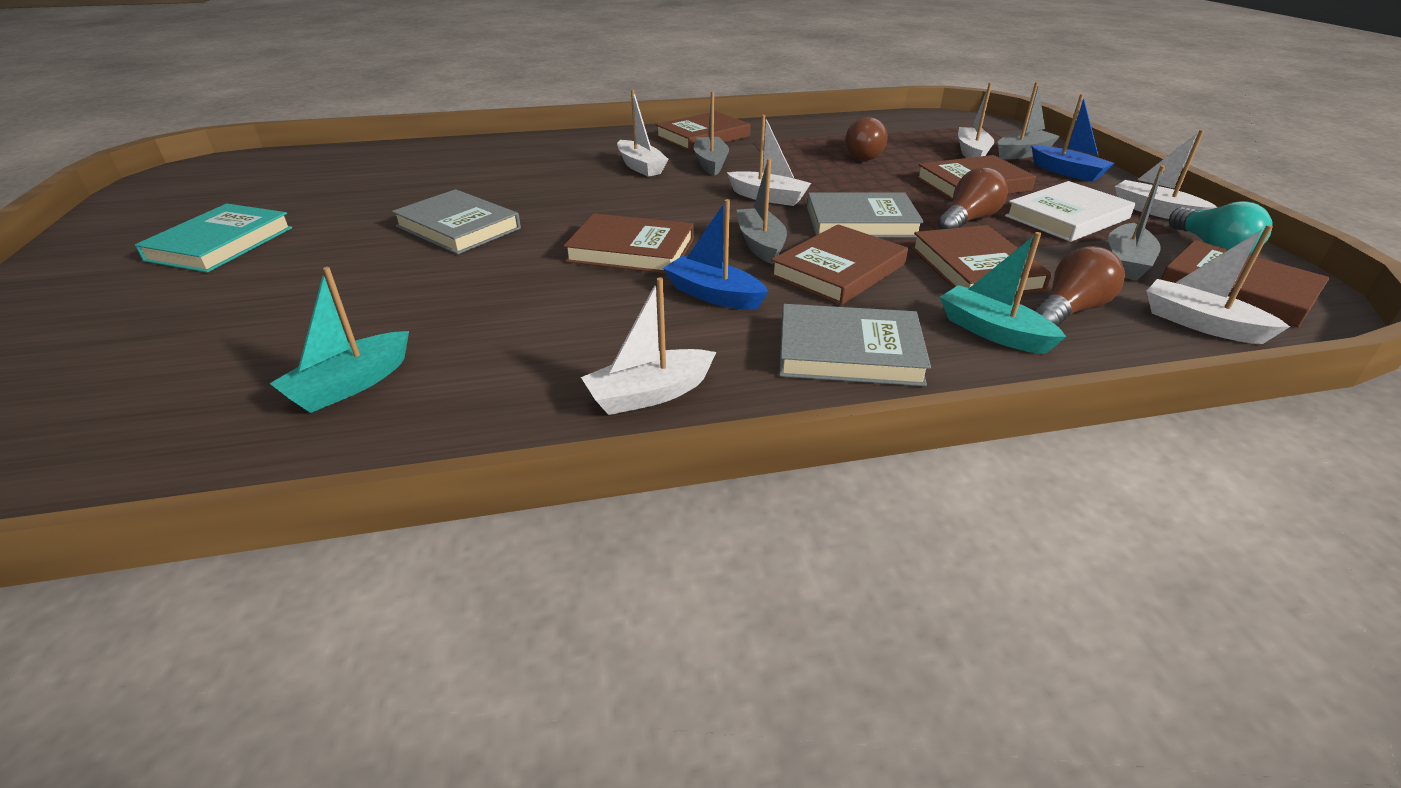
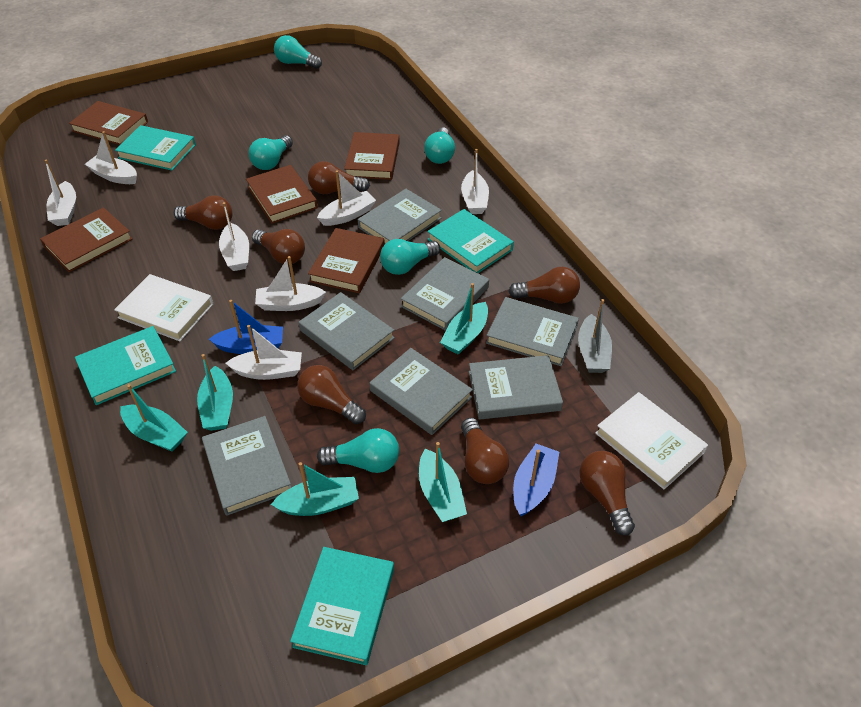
brown book: [564,213,694,274] [655,111,751,151] [770,224,908,305] [911,225,1052,294] [916,155,1036,201] [1161,240,1330,327] = 6 -> [40,207,133,272] [69,101,148,145] [246,165,318,224] [308,228,385,293] [344,132,400,180] = 5
brown light bulb: [845,117,887,161] [938,167,1008,229] [1033,246,1125,326] = 3 -> [174,195,233,230] [252,229,305,264] [297,365,366,424] [308,161,370,194] [461,418,509,484] [508,267,580,304] [579,451,635,536] = 7
grey boat: [694,91,729,176] [737,158,787,264] [998,82,1060,159] [1108,165,1166,280] = 4 -> [578,299,612,373] = 1
grey book: [392,189,521,254] [779,304,931,386] [807,192,924,238] = 3 -> [202,416,291,516] [299,292,395,370] [358,189,442,244] [369,348,473,435] [401,257,489,331] [469,355,563,419] [486,297,579,366] = 7
turquoise boat: [269,267,409,413] [940,232,1066,354] = 2 -> [120,384,188,452] [197,354,233,431] [271,462,359,516] [419,442,467,522] [440,283,488,355] = 5
turquoise book: [135,203,292,273] = 1 -> [75,326,176,405] [115,125,196,171] [290,547,394,665] [427,209,514,273] = 4
turquoise light bulb: [1169,201,1272,254] = 1 -> [249,135,293,170] [274,35,322,69] [317,428,399,473] [380,239,440,275] [424,127,455,164] = 5
white boat: [581,277,716,415] [617,90,668,177] [727,115,811,206] [958,83,994,158] [1115,130,1217,219] [1146,225,1290,344] = 6 -> [45,160,76,226] [85,131,137,184] [219,202,249,271] [226,325,302,380] [255,256,326,311] [317,171,376,226] [461,149,489,214] = 7
white book: [1005,181,1136,242] = 1 -> [114,274,213,341] [595,392,708,489] = 2

